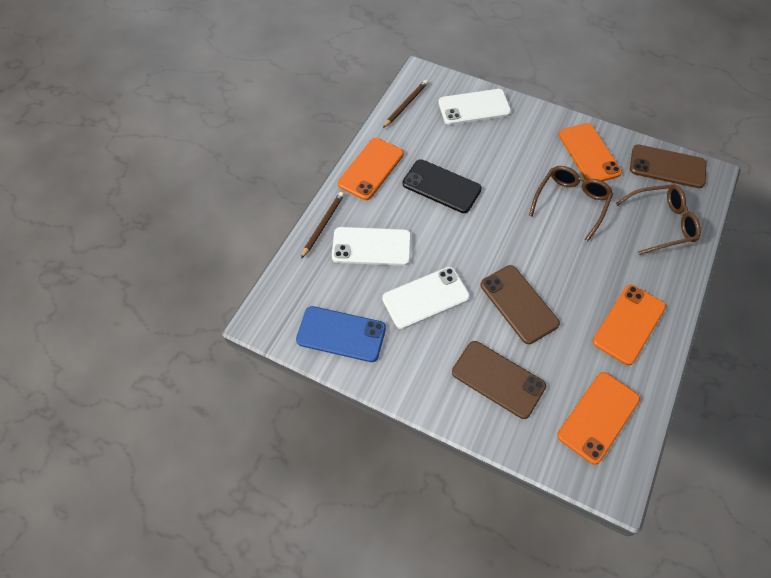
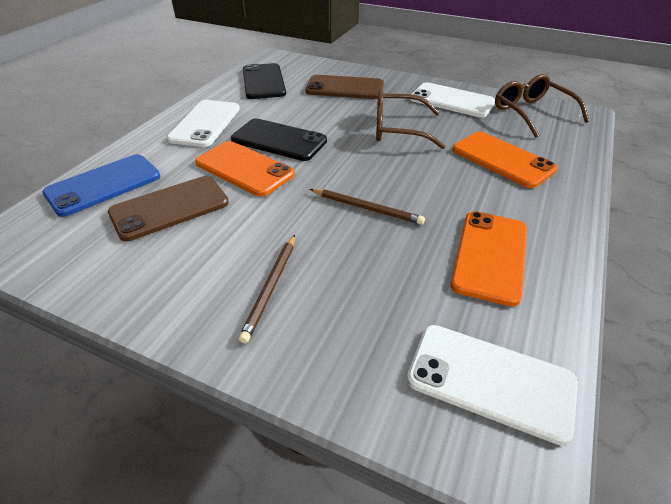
black phone: [403,159,482,213] = 1 -> [231,118,327,161] [243,63,286,99] = 2
brown phone: [452,341,546,419] [481,265,560,344] [630,144,707,188] = 3 -> [108,176,229,241] [306,75,384,99] = 2
orange phone: [338,138,404,200] [557,372,640,465] [559,123,622,181] [592,285,666,365] = 4 -> [195,141,295,197] [450,211,527,306] [452,132,557,188] = 3

